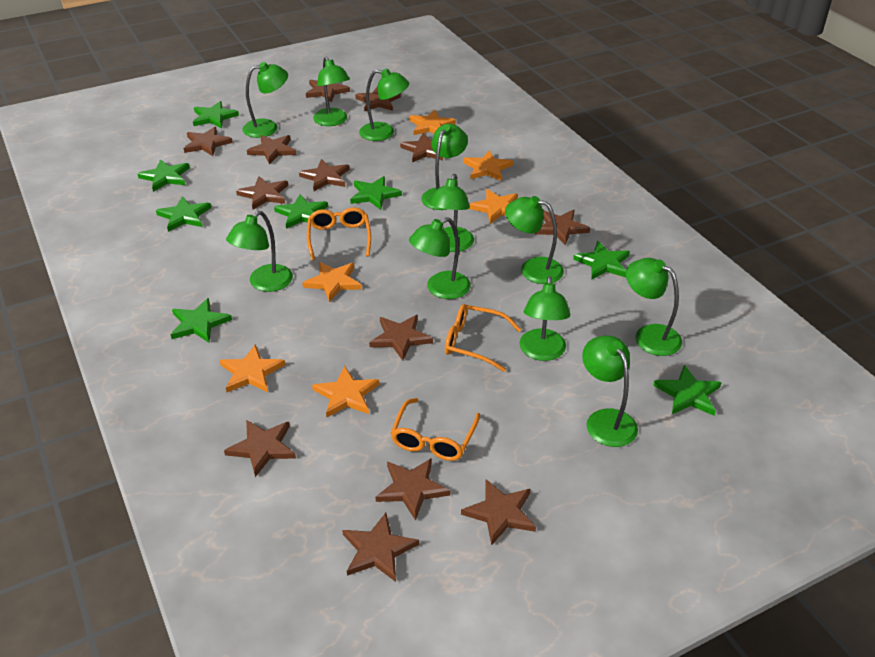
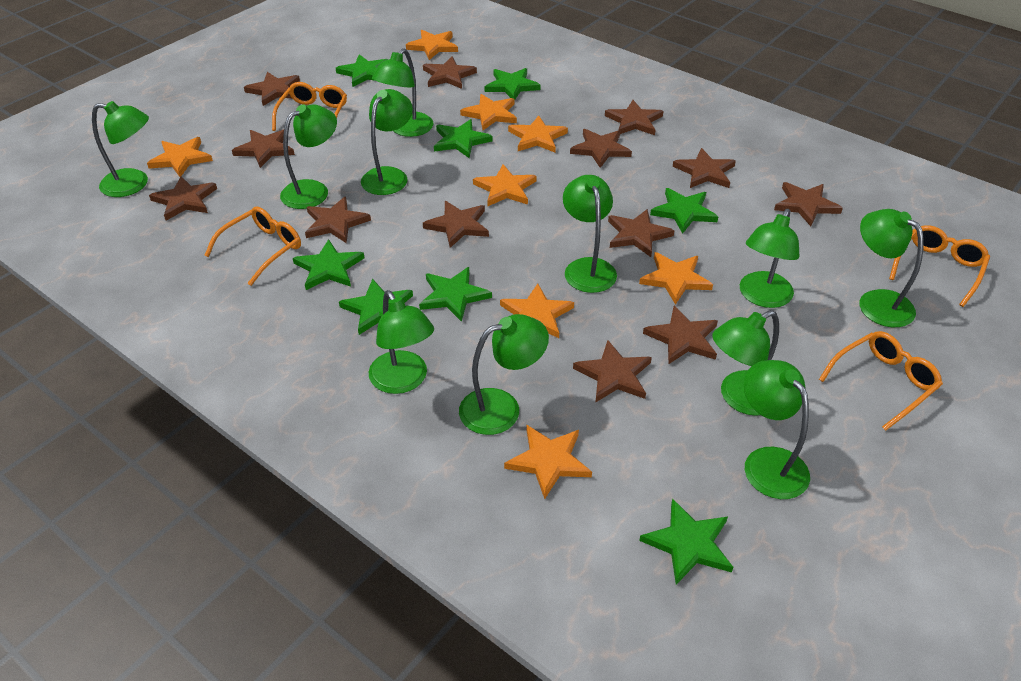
orange glasses: [307,207,371,261] [390,398,480,461] [445,304,521,372] = 3 -> [204,207,301,286] [272,82,347,131] [819,331,943,431] [889,225,990,307] = 4
orange star: [219,344,285,392] [302,262,362,302] [312,366,379,417] [409,110,456,135] [463,150,513,181] [469,189,518,224] = 6 -> [147,137,213,177] [406,30,458,60] [460,94,517,130] [473,164,537,207] [500,284,574,338] [504,425,592,499] [508,115,568,152] [639,252,713,305] = 8

